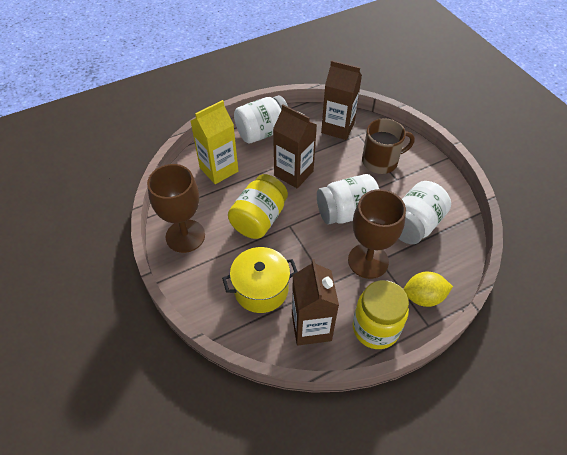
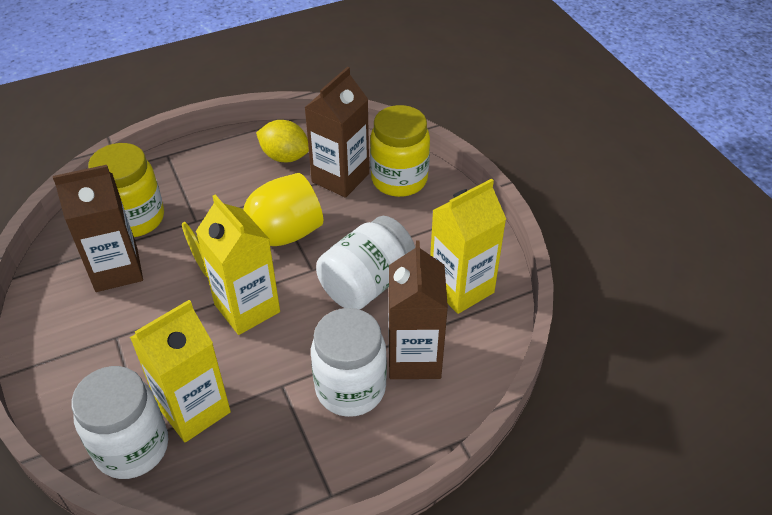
brown goblet: [147,164,205,253] [348,189,406,279] = 2 -> none = 0
brown mug: [362,118,415,174] = 1 -> none = 0
yellow carton: [191,100,238,184] = 1 -> [130,300,231,442] [196,195,280,335] [430,178,506,314] = 3
yellow goblet: none = 0 -> [182,173,323,278] = 1
yellow pot: [222,247,298,313] = 1 -> none = 0

